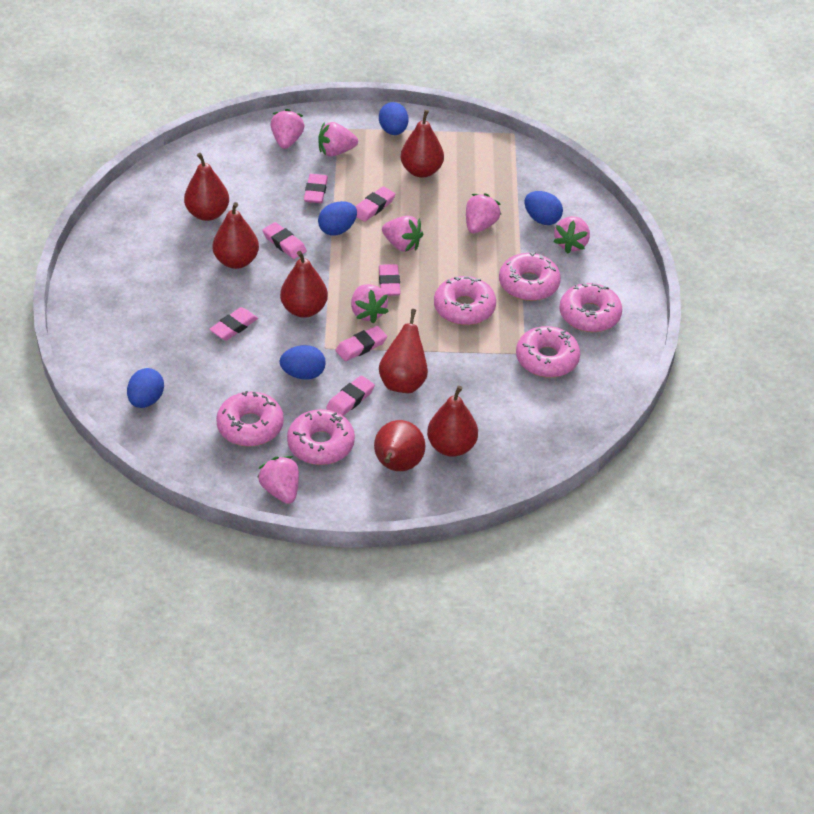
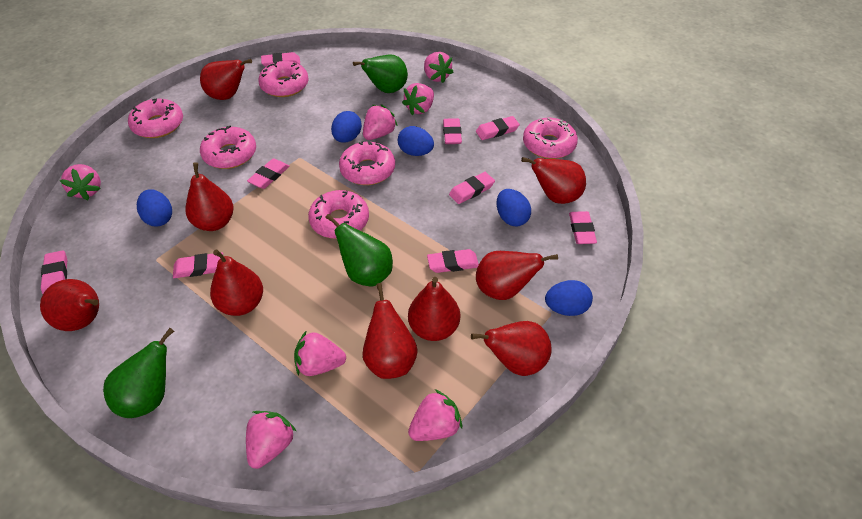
green pear: none = 0 -> [103,328,174,418] [325,214,393,286] [353,55,408,93] = 3
pink eraser: [209,307,258,340] [262,222,307,259] [304,174,328,203] [326,375,375,416] [335,326,387,361] [355,186,395,222] [379,264,401,296] = 7 -> [41,250,67,294] [173,252,223,278] [247,158,290,189] [261,52,300,67] [427,249,479,273] [443,118,462,144] [449,172,495,204] [476,116,520,140] [569,211,597,244] = 9
red pear: [184,153,229,221] [213,202,259,269] [280,251,328,318] [374,420,426,471] [379,309,428,393] [401,110,444,178] [427,386,478,457] = 7 -> [40,279,99,331] [185,162,234,231] [200,59,252,100] [210,249,263,316] [362,283,418,379] [408,277,460,341] [471,321,552,376] [476,251,558,300] [521,157,586,204] = 9

